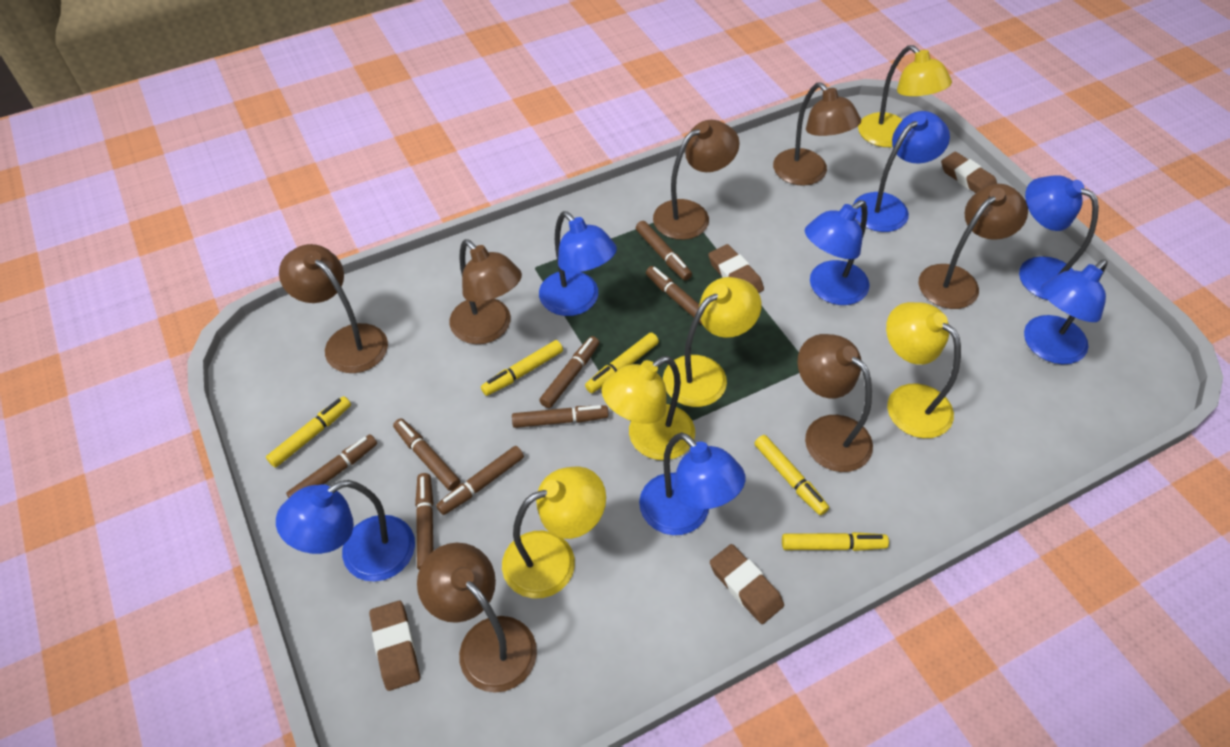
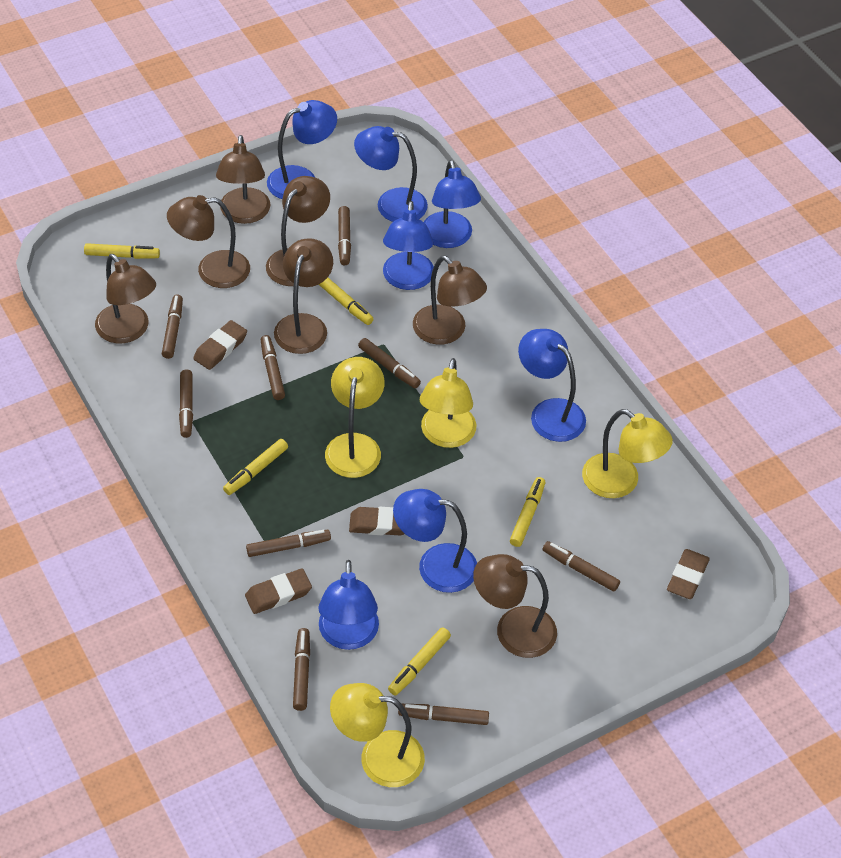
brown marker: [286,434,377,498] [393,418,461,491] [415,473,433,570] [436,446,524,515] [512,405,608,428] [539,336,599,408] [636,221,692,281] [646,266,703,325] = 8 -> [162,295,183,359] [179,370,193,438] [246,530,331,557] [261,335,285,400] [293,628,310,711] [338,206,351,265] [358,338,421,388] [398,704,489,725] [543,541,620,592] = 9
yellow lamp: [502,466,606,598] [602,356,695,460] [663,277,762,407] [858,45,952,147] [886,302,961,438] = 5 -> [325,357,385,478] [330,683,425,787] [420,358,476,448] [582,409,673,498] = 4

